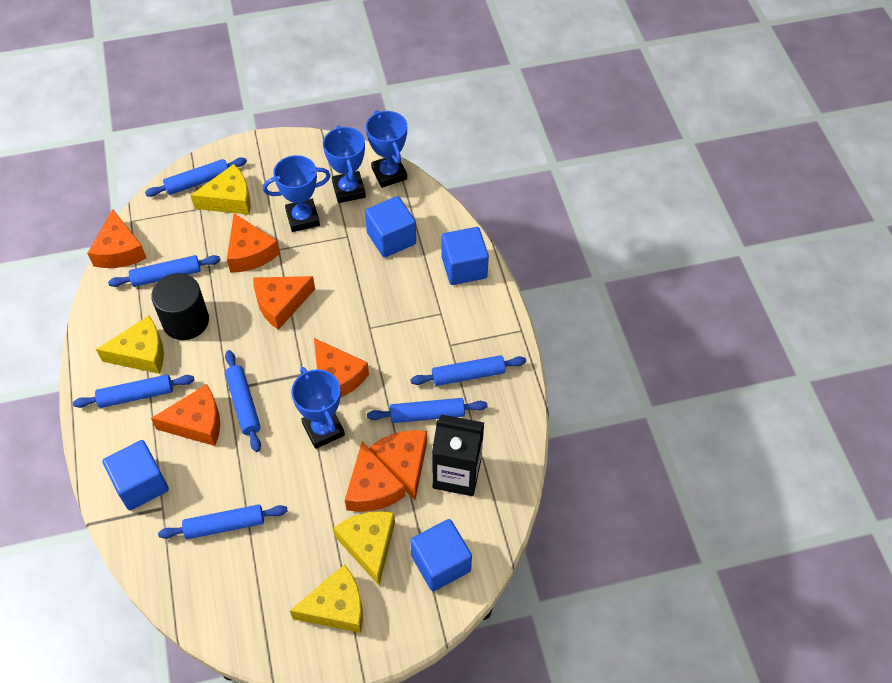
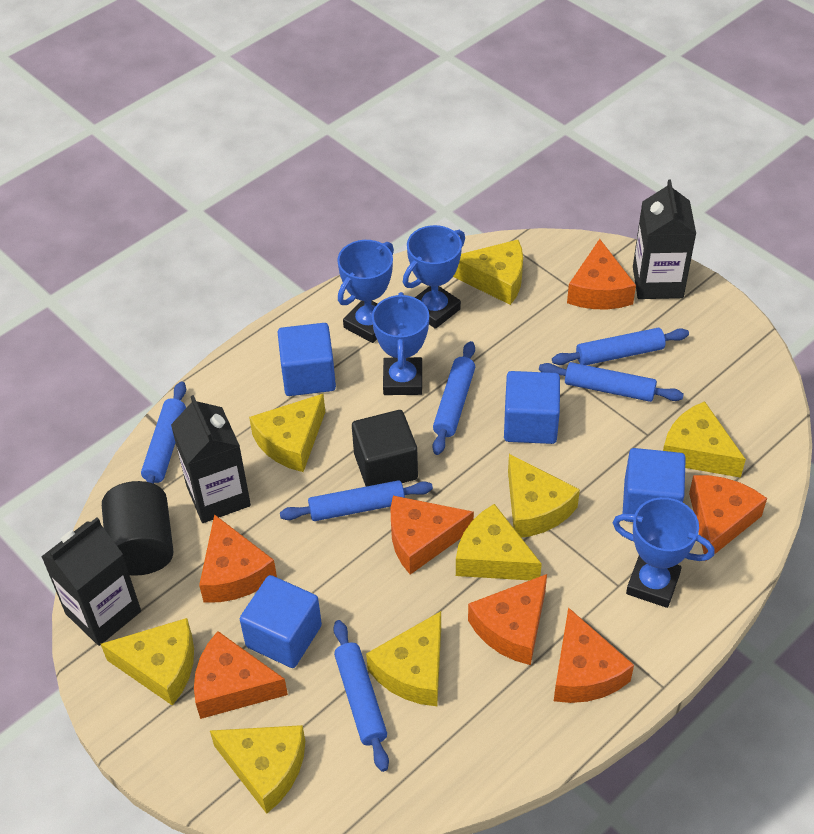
black carton: [432,414,484,496] = 1 -> [41,518,141,646] [171,395,251,523] [633,180,696,299] = 3
black cube: none = 0 -> [352,410,418,486] = 1
blue rolling pin: [73,375,194,408] [108,255,221,287] [145,157,247,197] [158,504,287,539] [225,350,261,452] [367,398,487,423] [410,355,526,386] = 7 -> [141,381,186,484] [280,480,433,521] [333,620,389,772] [432,341,475,455] [539,362,684,402] [552,328,689,365] = 6
yellow cheese: [96,316,164,374] [191,164,251,215] [290,564,363,633] [334,511,395,585] = 4 -> [101,618,194,706] [210,725,305,814] [249,394,325,472] [366,611,441,706] [453,240,523,305] [456,504,542,580] [508,454,580,538] [663,401,746,478] = 8

